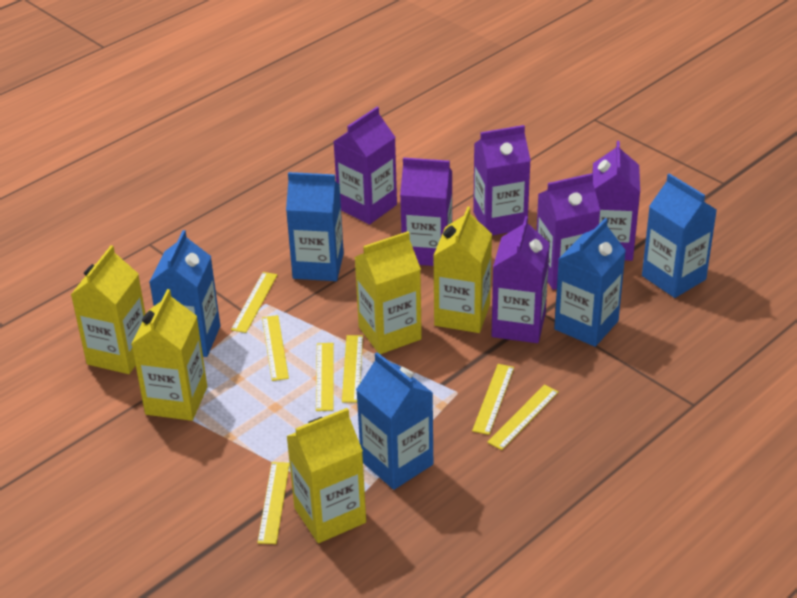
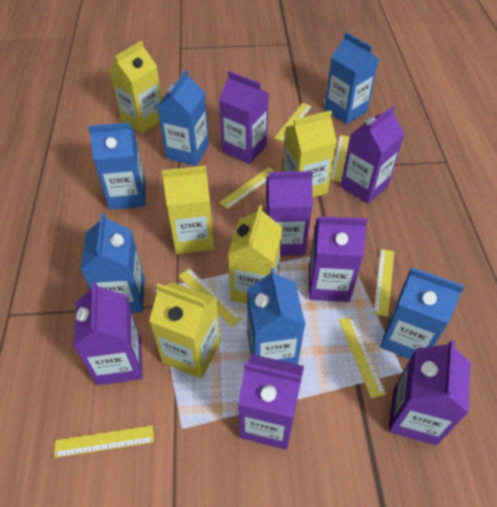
blue carton: [149,230,220,357] [286,172,344,281] [356,352,433,490] [554,218,626,347] [642,173,717,298] = 5 -> [81,213,145,313] [88,122,146,210] [157,70,209,166] [247,268,305,365] [324,32,379,124] [380,268,464,359] = 6
purple carton: [333,107,397,225] [400,157,452,266] [473,125,531,236] [491,216,550,343] [537,173,601,290] [592,141,640,261] = 6 -> [73,281,143,385] [219,71,269,164] [238,354,304,450] [265,171,313,256] [309,216,368,302] [340,106,404,204] [388,340,471,445] = 7

